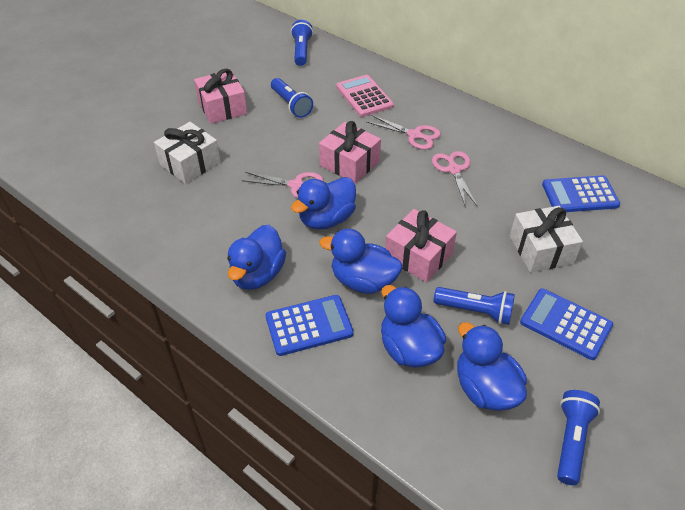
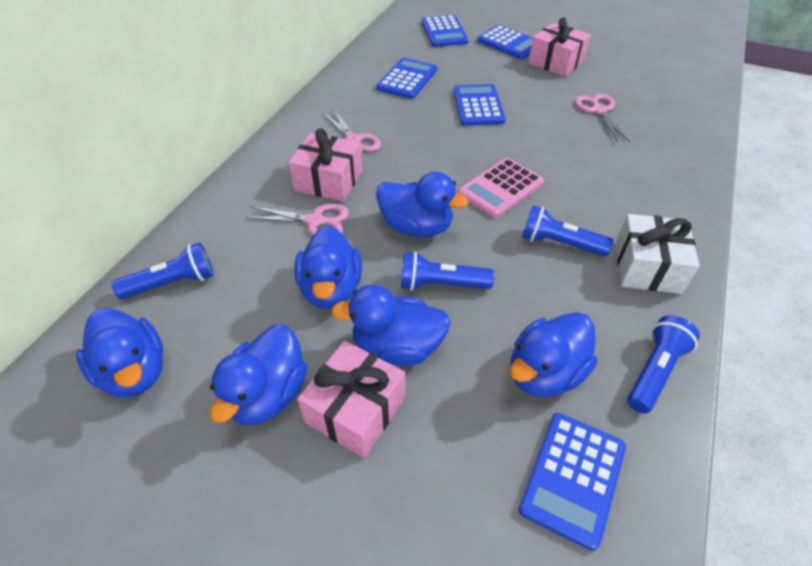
blue calculator: [265,295,354,356] [520,288,613,360] [542,175,620,212] = 3 -> [376,58,437,99] [421,15,469,47] [453,84,506,126] [477,25,533,59] [519,413,626,551] = 5
blue duck: [227,225,286,290] [291,177,356,230] [319,229,402,294] [381,285,446,368] [457,322,527,411] = 5 -> [76,308,163,398] [210,324,307,426] [294,225,362,309] [331,284,451,366] [376,172,469,237] [510,312,597,397] = 6
white gift: [154,122,221,184] [510,206,583,272] = 2 -> [616,214,700,294] = 1

